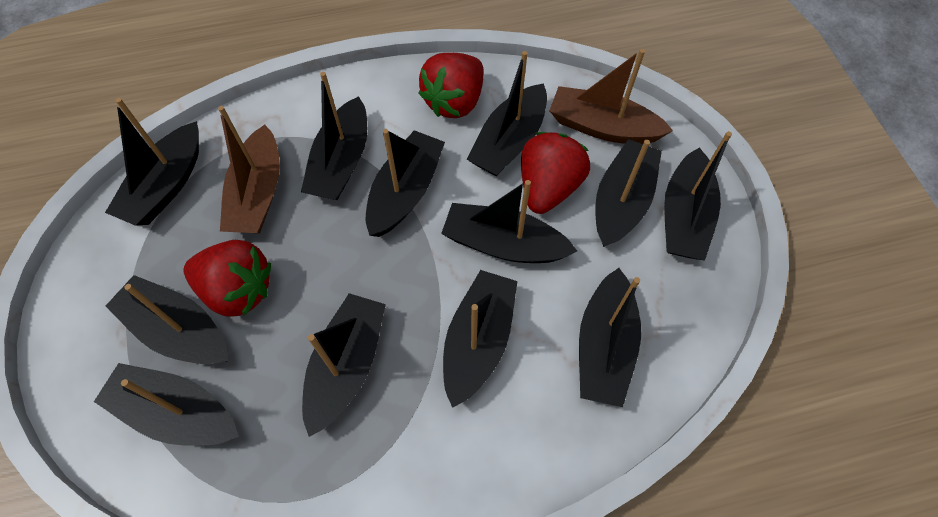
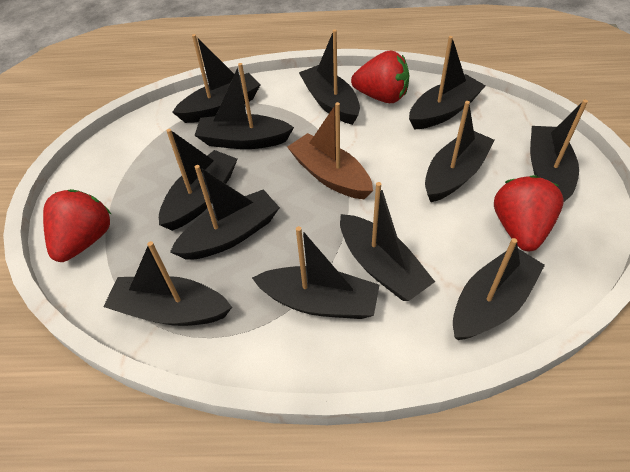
brown boat: [218,106,280,233] [549,49,673,144] = 2 -> [287,102,373,199] = 1

